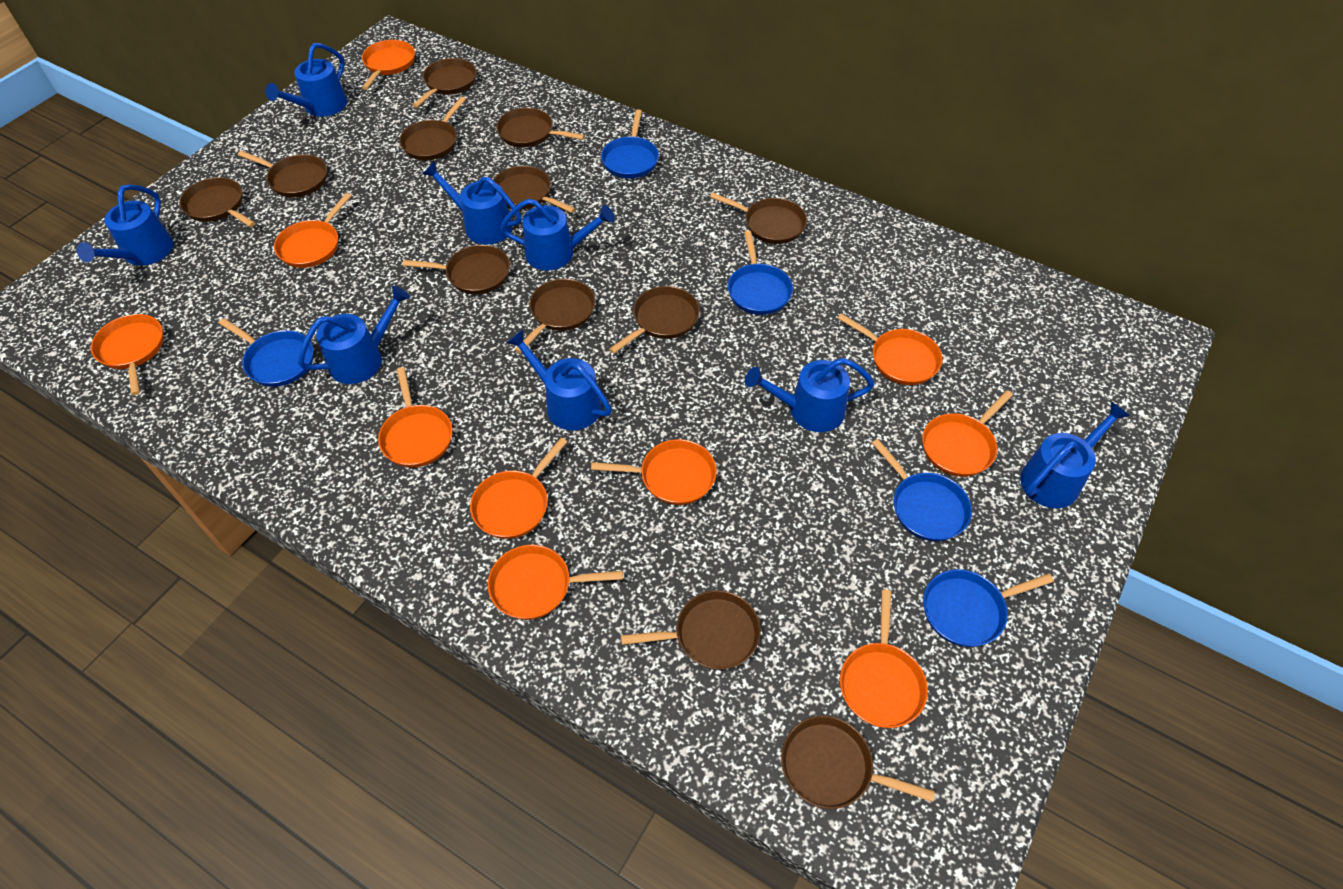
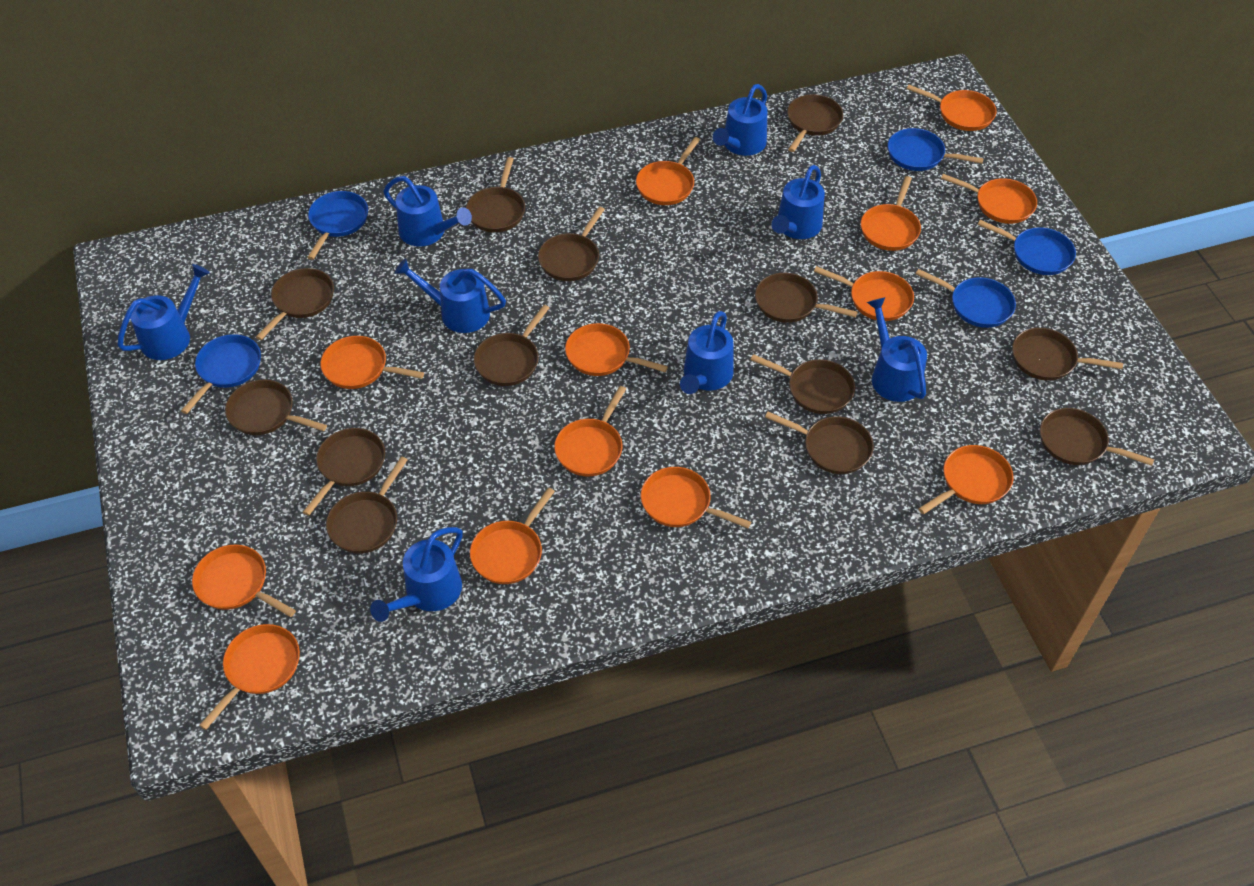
brown pan: [179,177,256,227] [238,151,327,197] [399,97,466,160] [402,245,510,294] [412,58,477,108] [493,166,576,213] [496,108,585,147] [515,279,595,353] [609,286,700,354] [621,590,761,670] [710,193,807,244] [781,716,935,809] = 12 -> [225,380,327,435] [256,268,334,340] [303,428,385,516] [326,456,408,553] [466,157,525,233] [474,305,549,386] [538,207,605,281] [750,354,855,414] [755,273,858,323] [765,412,874,474] [787,94,843,152] [1012,328,1123,381] [1040,408,1154,466] = 13
orange pan: [91,314,164,396] [274,193,352,268] [362,40,415,90] [378,367,452,467] [470,438,567,539] [488,545,623,620] [591,439,717,505] [837,313,942,385] [840,590,928,728] [922,390,1013,477] = 10 -> [192,545,296,617] [199,624,300,730] [320,336,424,389] [470,487,555,584] [554,386,626,476] [565,323,668,376] [636,137,700,205] [641,467,751,528] [814,266,914,321] [861,176,921,251] [906,85,997,131] [918,445,1013,514] [941,174,1037,224] = 13

